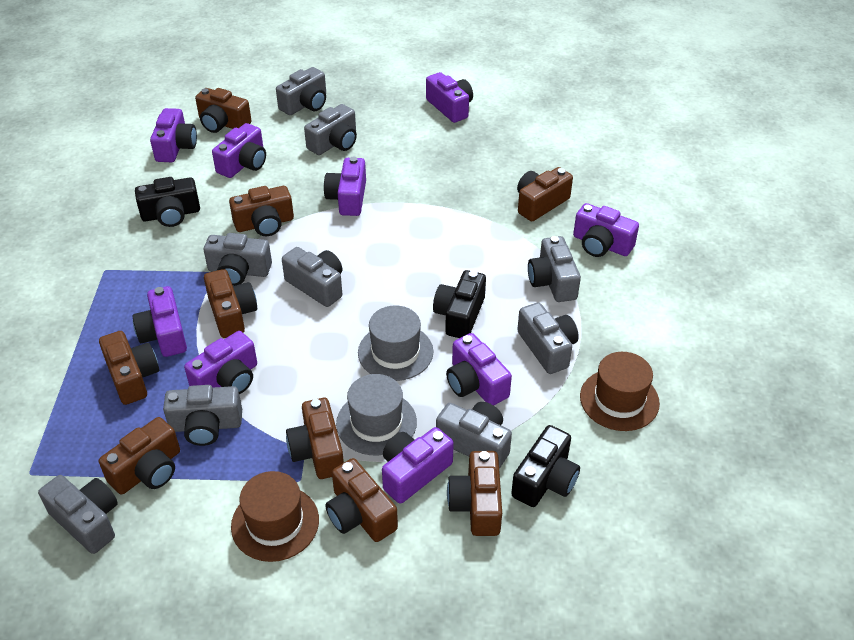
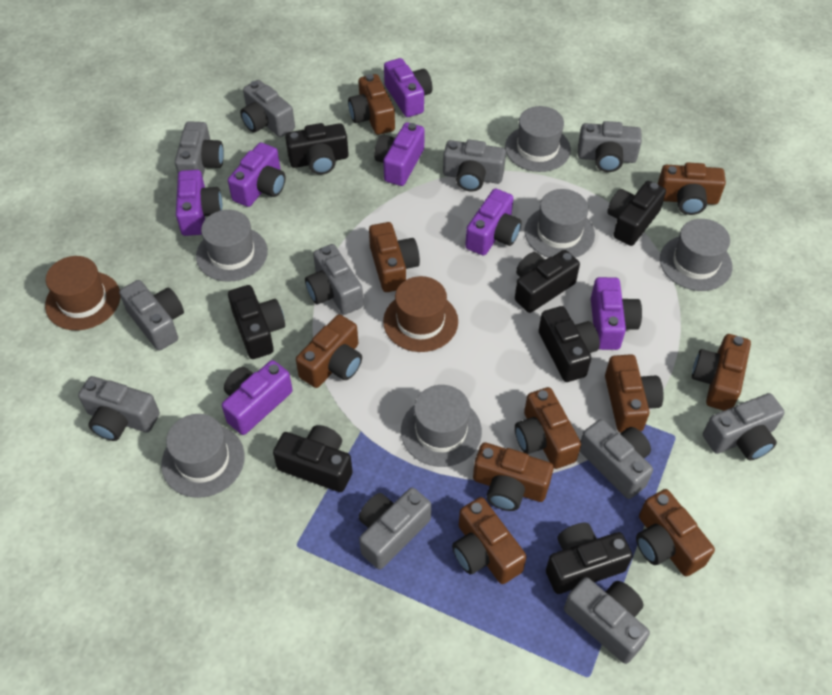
black camera: [135,177,200,227] [433,270,486,338] [511,425,580,507] = 3 -> [228,285,285,359] [273,425,352,492] [285,123,349,175] [515,250,580,313] [539,306,600,382] [546,523,633,594] [607,181,666,246] = 7
brown camera: [99,331,159,405] [99,417,180,494] [195,88,252,133] [204,269,257,338] [229,186,294,236] [286,398,344,479] [325,458,398,542] [447,451,502,536] [517,167,573,221] = 9 -> [296,315,362,388] [348,74,395,135] [369,222,420,292] [452,497,527,584] [473,442,554,511] [515,387,581,469] [605,354,664,433] [636,489,715,576] [658,163,726,215] [692,334,751,411] = 10
grey camera: [38,475,118,554] [163,385,242,446] [204,233,272,286] [276,67,326,115] [282,247,342,307] [304,104,357,155] [436,402,512,468] [517,302,579,374] [528,236,581,302] = 9 -> [78,376,160,441] [119,280,184,351] [175,121,224,177] [240,80,295,137] [305,244,363,315] [359,488,431,570] [443,139,506,192] [564,577,650,664] [578,121,642,172] [580,419,653,499] [703,393,785,460] = 11
grey hat: [336,374,417,455] [358,305,433,381] = 2 -> [161,414,245,498] [196,210,268,282] [401,385,482,467] [505,106,571,172] [524,189,595,258] [660,219,733,291] = 6
purple camera: [132,286,187,357] [150,108,197,162] [184,331,257,394] [212,123,266,178] [324,156,366,216] [382,427,454,504] [426,72,473,123] [446,333,512,405] [573,203,639,257] = 9 -> [176,170,222,236] [222,360,293,435] [228,143,286,207] [374,122,424,186] [384,58,433,117] [465,189,522,256] [591,277,642,350] = 7

